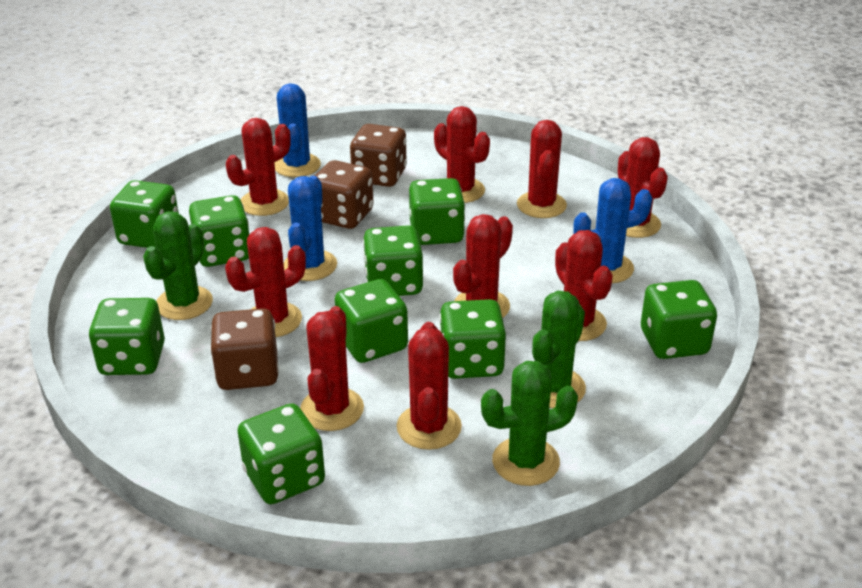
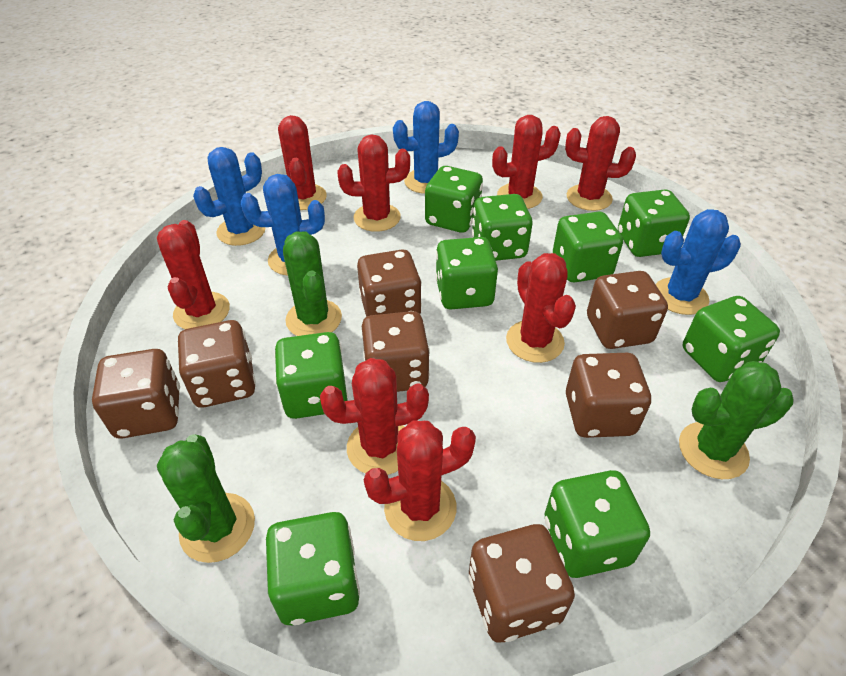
blue cactus: [274,83,321,177] [284,176,337,281] [573,178,652,283] = 3 -> [193,147,266,246] [241,174,325,275] [393,101,459,194] [656,209,741,315] = 4
brown dice: [210,308,279,390] [315,160,373,229] [350,124,407,187] = 3 -> [92,349,180,439] [178,320,256,408] [357,249,422,317] [362,311,430,392] [469,524,575,642] [566,353,651,438] [587,271,668,349] = 7
red cactus: [225,227,306,337] [226,118,291,216] [300,306,364,431] [396,322,462,450] [434,106,490,203] [453,214,513,318] [517,120,567,218] [555,230,613,341] [618,137,668,238] = 9 -> [157,220,230,329] [278,115,327,210] [320,358,429,475] [337,134,410,232] [364,420,476,541] [492,115,561,209] [506,253,576,363] [565,116,636,211] = 8

